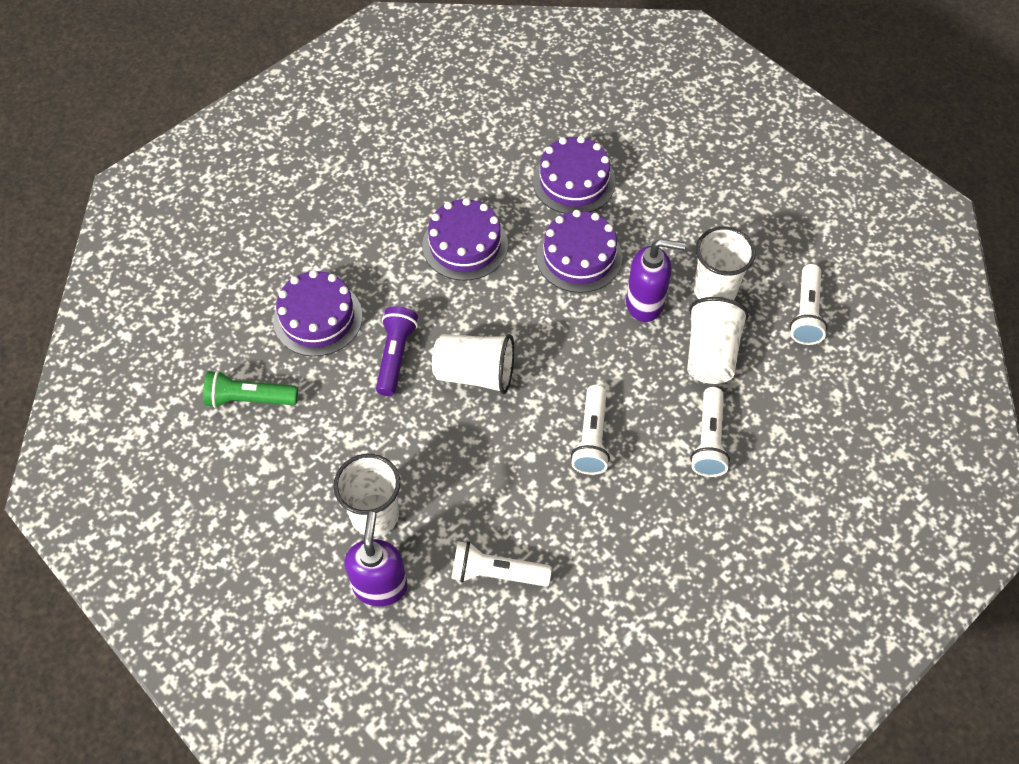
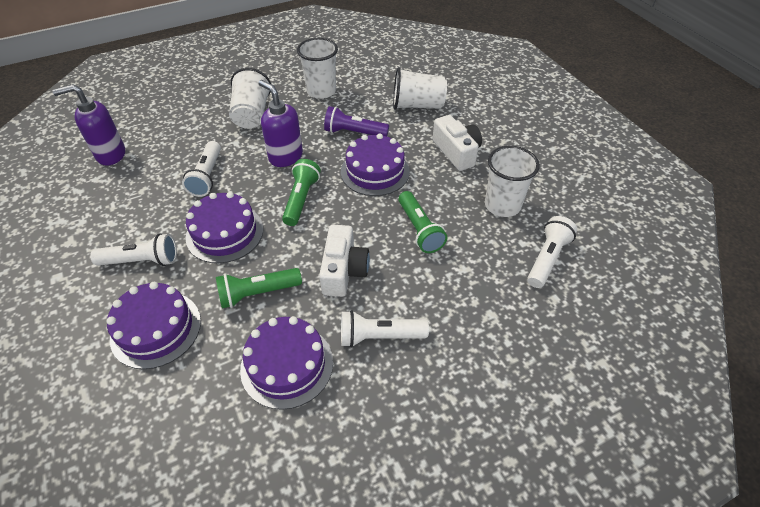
green flashlight: [203,370,298,408] = 1 -> [216,268,302,308] [282,159,321,226] [398,191,447,253] = 3
white camera: none = 0 -> [319,225,370,297] [433,115,482,171] = 2

